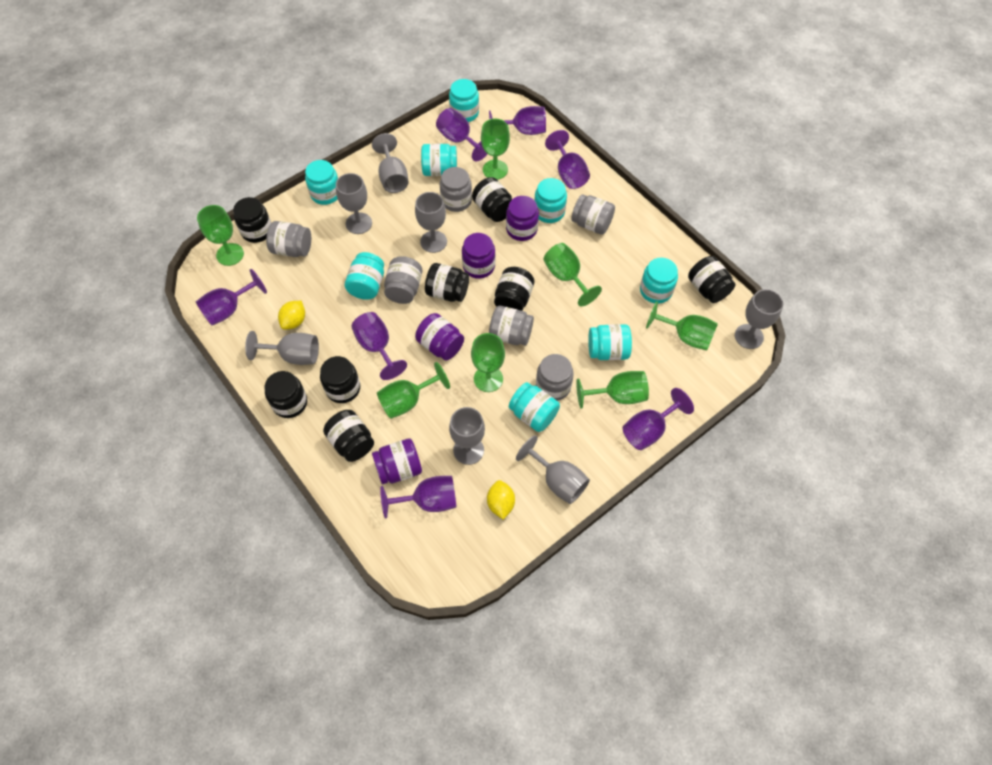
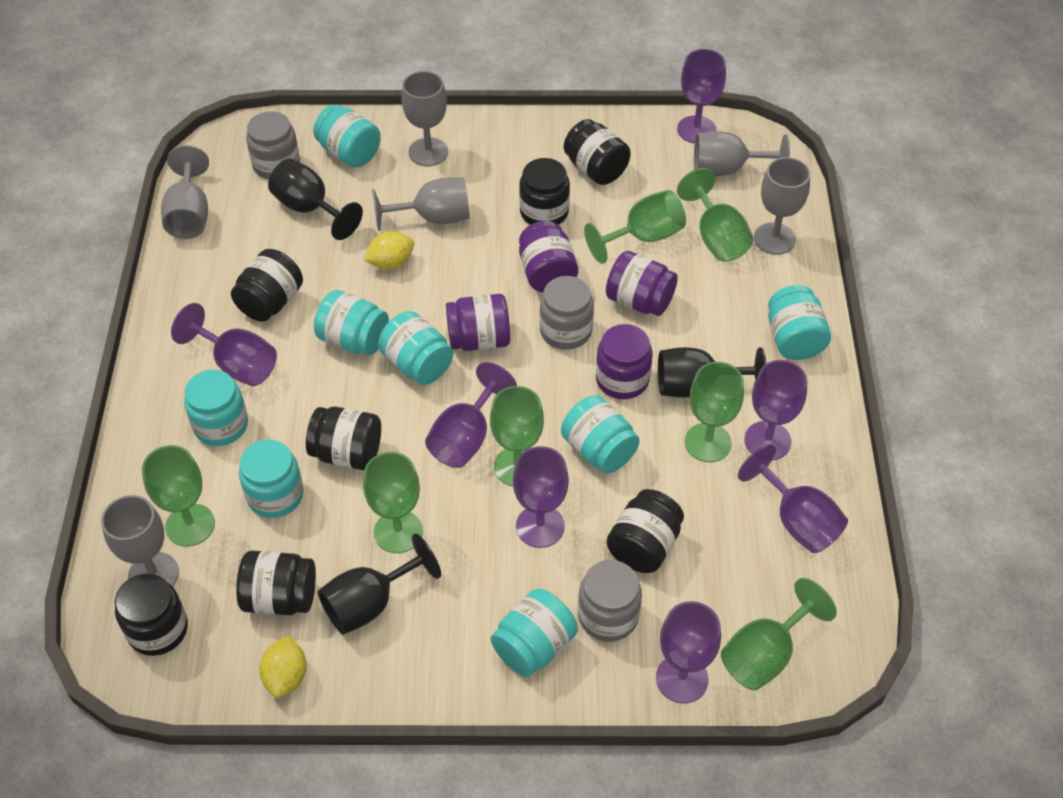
black goblet: none = 0 -> [268,159,363,240] [318,534,441,635] [658,347,766,397] = 3
black jar: [233,197,271,243] [265,371,307,418] [320,356,360,403] [323,410,374,462] [425,263,469,302] [472,177,512,222] [494,267,534,311] [688,256,736,303] = 8 -> [115,574,188,656] [231,249,303,322] [236,551,316,615] [306,407,381,470] [519,158,570,225] [564,119,631,185] [606,489,684,573] = 7
grey goblet: [245,331,319,365] [336,173,372,234] [372,133,408,193] [415,192,447,253] [449,407,485,465] [516,435,590,504] [735,289,783,349] = 7 -> [101,495,179,587] [161,145,209,239] [372,177,470,231] [402,71,448,166] [694,131,790,176] [754,157,810,255] = 6
grey jar: [266,221,311,257] [384,256,422,304] [440,167,472,212] [489,306,534,345] [536,354,574,401] [571,194,615,235] = 6 -> [246,111,300,180] [540,276,594,350] [578,560,642,642] = 3

